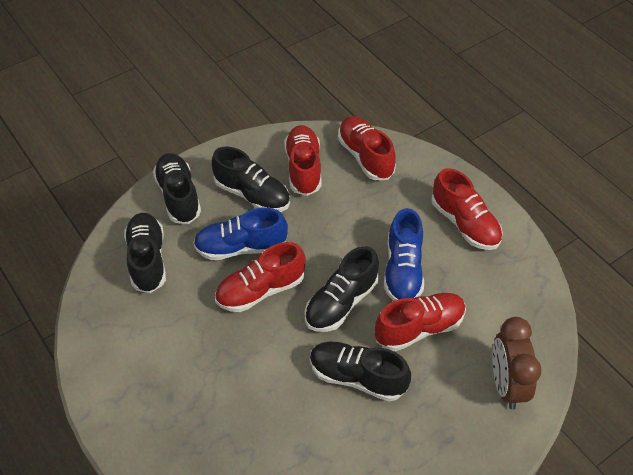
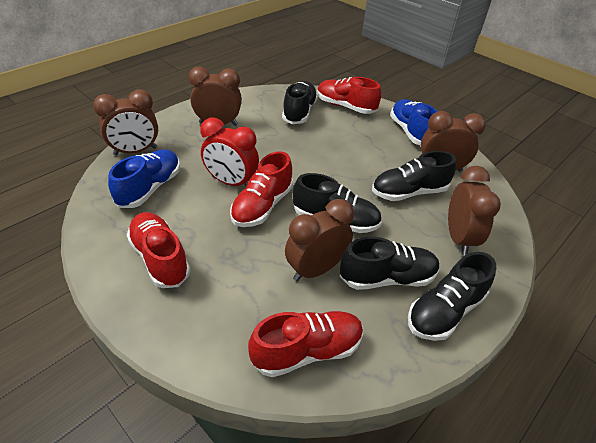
brown clock: [492,317,542,409] = 1 -> [93,90,158,156] [189,66,242,126] [285,199,354,281] [421,111,486,172] [448,166,501,255] = 5
red clock: none = 0 -> [200,117,259,186] = 1
red shoe: [215,242,306,312] [284,125,322,196] [338,116,396,180] [375,293,466,351] [431,168,503,250] = 5 -> [126,212,190,288] [230,151,293,227] [248,311,363,377] [317,77,381,114] = 4

